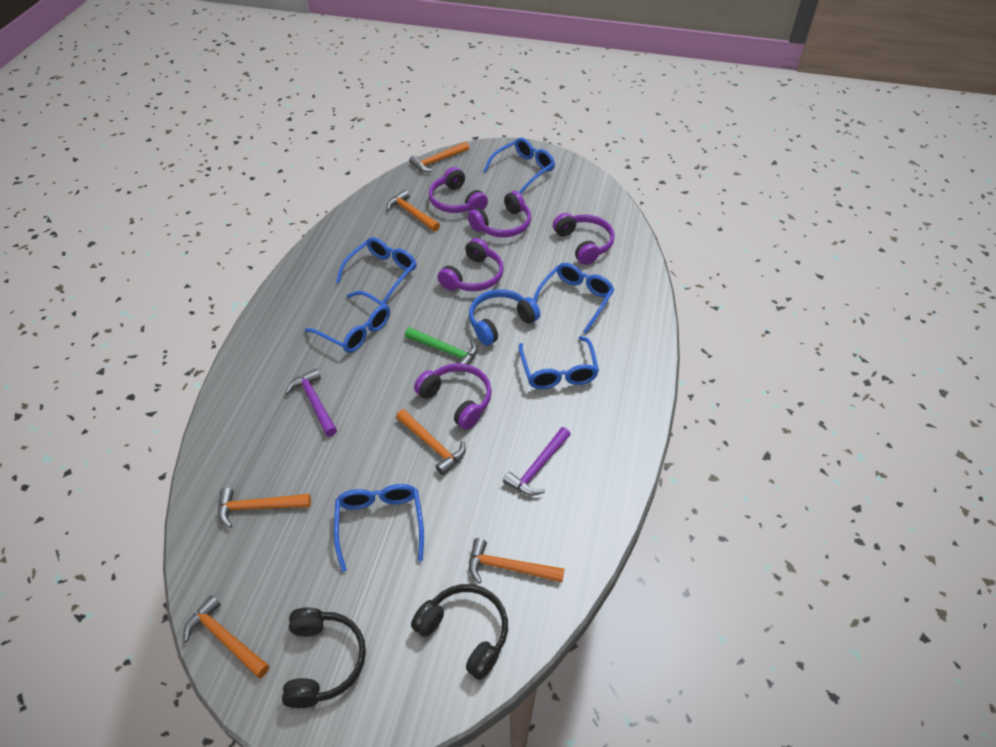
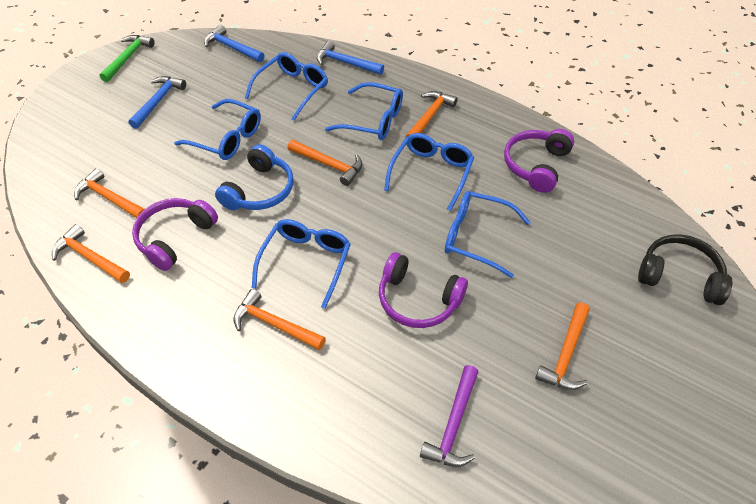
black headphones: [282,607,366,708] [411,584,508,680] = 2 -> [638,234,732,305] = 1
blue hammer: none = 0 -> [129,76,186,129] [204,25,265,62] [317,41,384,75] = 3
purple hammer: [285,369,337,436] [503,427,571,496] = 2 -> [420,365,479,467] = 1
purple headphones: [414,363,492,430] [429,167,488,213] [438,238,504,291] [468,191,531,237] [553,213,615,265] = 5 -> [132,198,218,271] [379,252,468,328] [504,129,574,193] = 3

